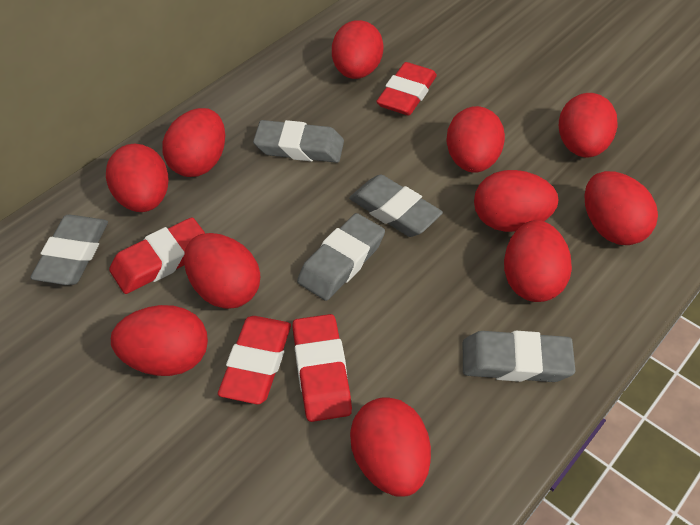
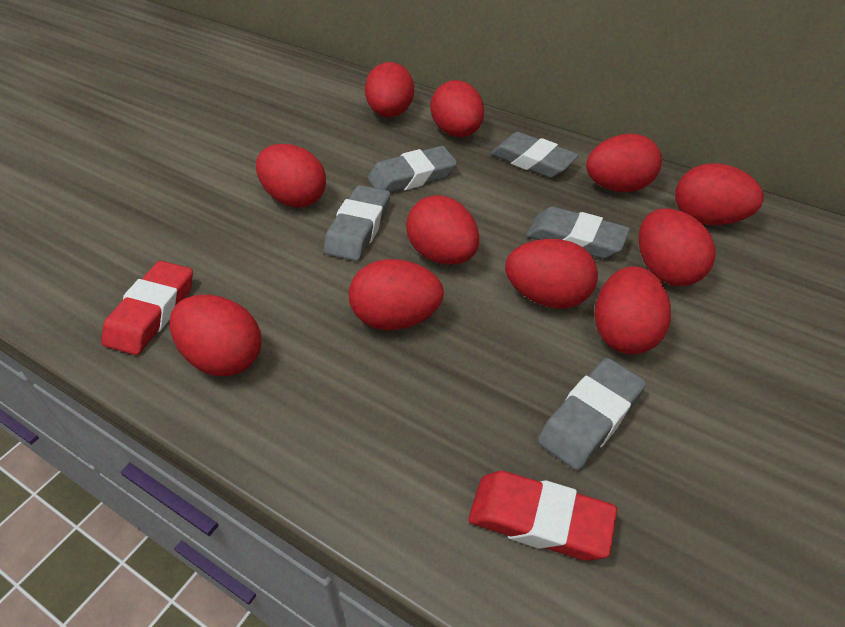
red eraser: [109,217,205,294] [218,316,291,404] [292,314,352,422] [376,62,437,116] = 4 -> [101,261,193,355] [468,471,617,561] = 2

